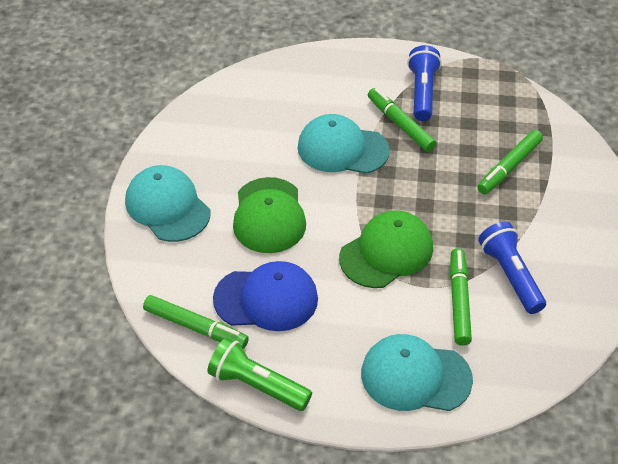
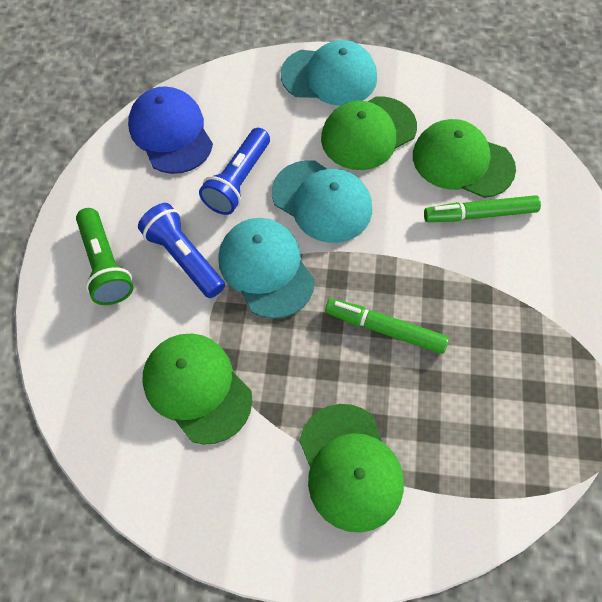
green cap: [233,177,306,253] [339,210,433,288] = 2 -> [143,333,252,445] [299,404,404,533] [321,96,417,170] [413,119,516,198] = 4
green marker: [143,295,249,349] [368,88,436,152] [450,248,472,346] [477,130,543,194] = 4 -> [325,298,449,354] [424,195,541,222] = 2

